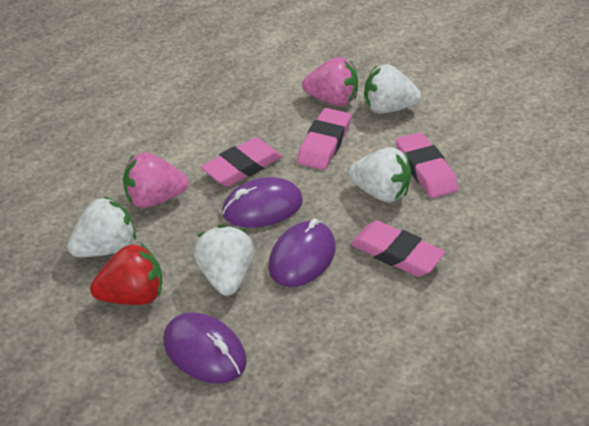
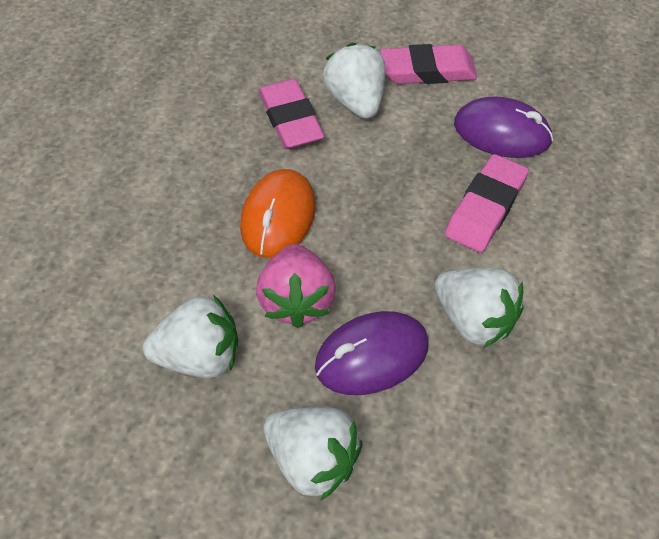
orange mouse: none = 0 -> [240,169,316,258] = 1
pink eraser: [201,137,282,187] [297,108,351,170] [351,221,445,277] [396,132,458,198] = 4 -> [259,79,325,149] [380,44,477,84] [445,154,529,253] = 3
pink strawberry: [123,152,189,208] [302,57,358,106] = 2 -> [256,244,336,328] = 1
purple mouse: [164,313,247,383] [222,177,303,228] [268,219,335,287] = 3 -> [315,311,429,395] [454,96,553,158] = 2
red strawberry: [90,243,162,305] = 1 -> none = 0

